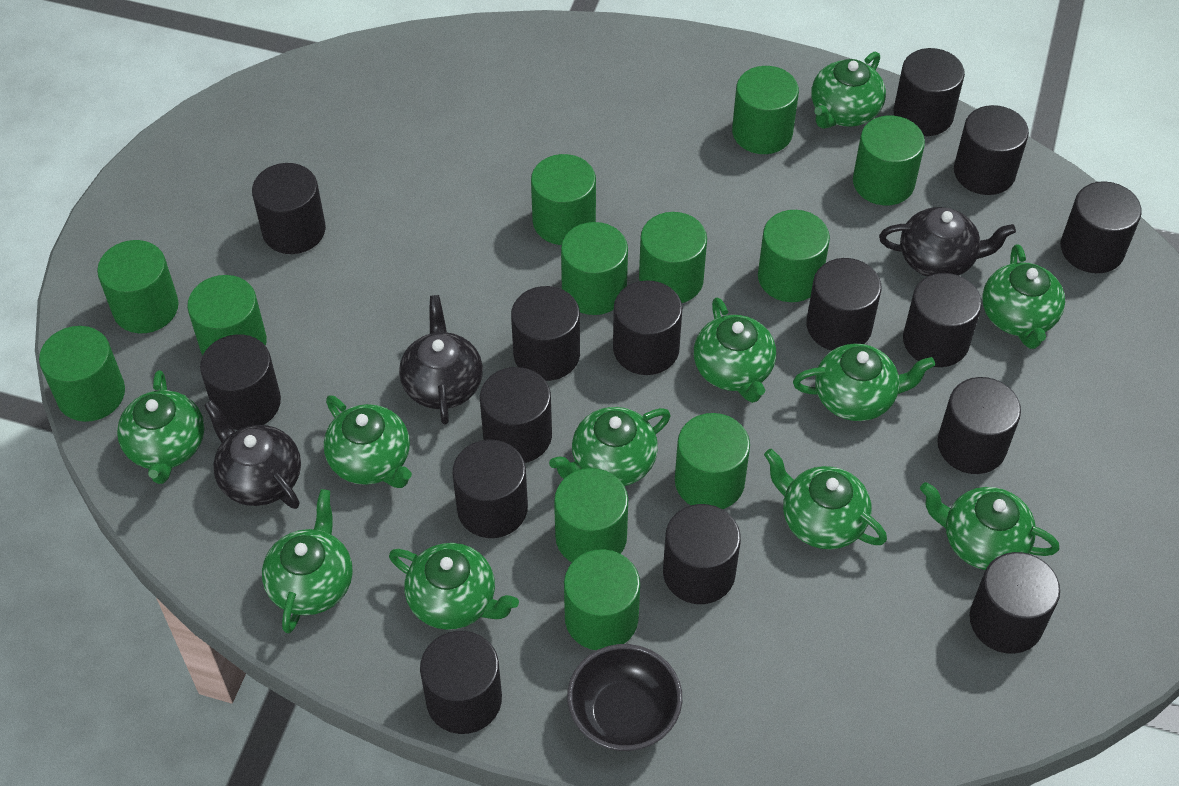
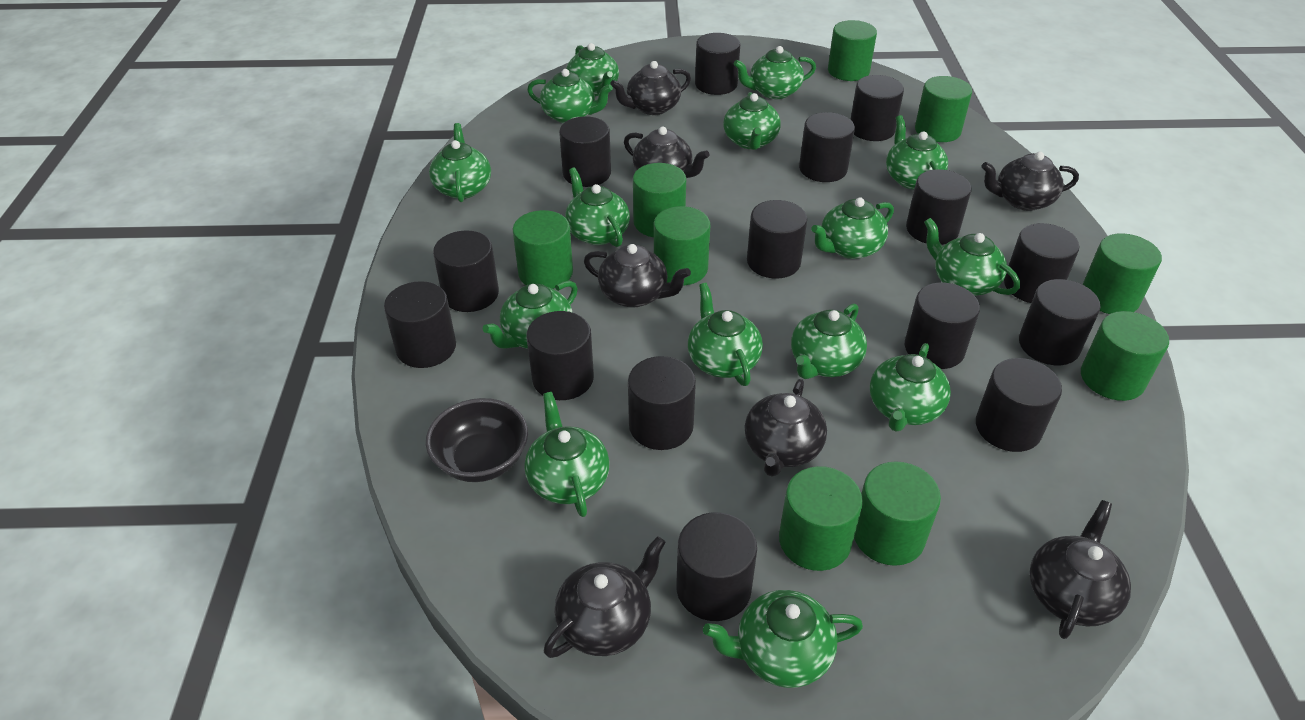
black teapot: [204,400,301,509] [399,295,483,425] [879,207,1016,277] = 3 -> [544,536,666,658] [584,244,691,308] [610,61,691,115] [624,127,710,178] [745,379,827,477] [981,152,1079,211] [1029,500,1131,639] = 7
green cylinder: [39,326,125,422] [97,240,179,333] [187,275,267,355] [531,154,596,245] [554,468,628,562] [561,222,628,315] [564,549,640,650] [639,212,707,303] [675,413,750,509] [732,66,799,154] [758,210,830,302] [853,115,925,205] = 12 -> [512,210,573,289] [633,163,686,237] [654,206,710,285] [779,466,863,571] [828,20,877,81] [854,461,941,566] [915,76,972,142] [1081,311,1169,401] [1082,233,1162,314] = 9
green teapot: [117,370,205,484] [262,489,353,633] [324,395,412,488] [389,543,519,630] [549,407,671,486] [694,298,776,403] [764,449,887,549] [793,343,935,421] [811,51,886,129] [920,482,1059,570] [982,244,1065,349] = 11 -> [429,123,491,202] [483,280,578,349] [524,392,610,517] [527,69,613,123] [565,167,630,247] [566,43,619,96] [688,283,763,386] [703,590,863,688] [723,92,781,150] [733,46,816,99] [791,304,867,379] [811,198,894,259] [870,343,951,432] [886,115,948,190] [924,218,1020,296] = 15

